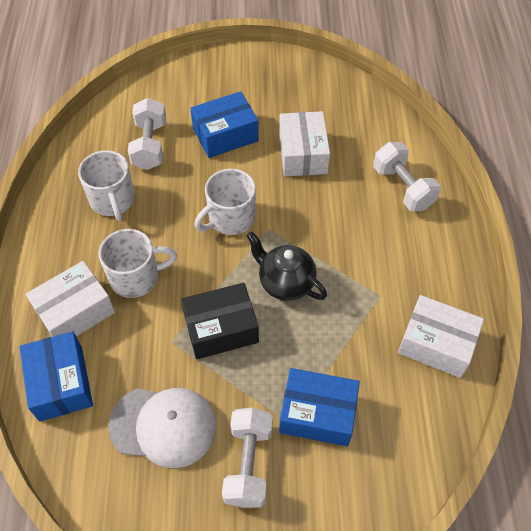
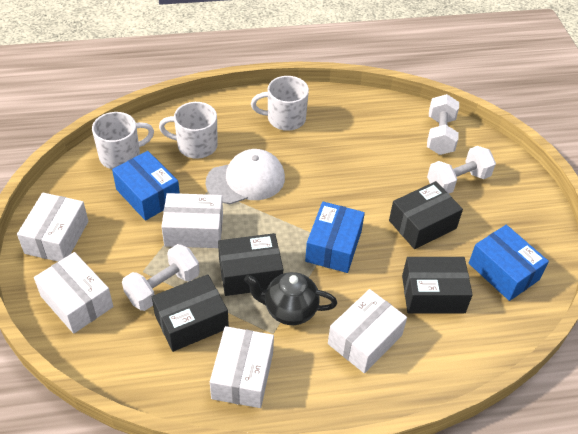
black box: [181,283,259,359] = 1 -> [152,274,229,352] [218,233,283,296] [389,181,463,249] [402,257,473,313] = 4
white box: [26,261,115,337] [279,111,330,177] [398,295,484,378] = 3 -> [17,193,88,262] [34,252,113,334] [161,193,223,248] [210,326,274,408] [328,289,407,373] = 5

